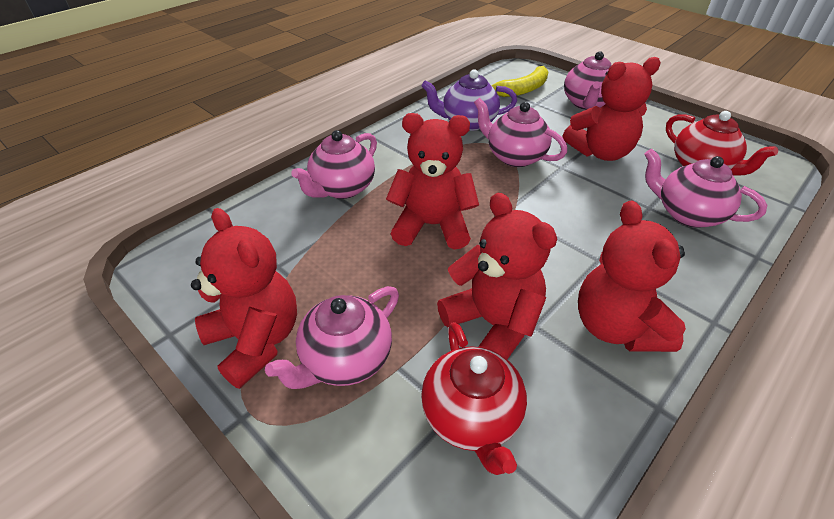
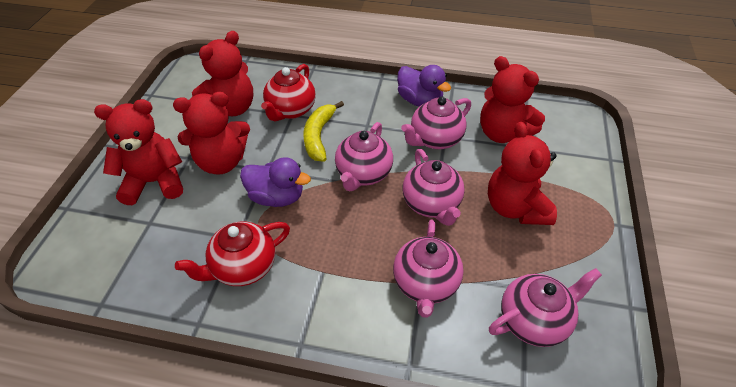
purple duck: none = 0 -> [240,157,311,207] [397,65,451,107] = 2
purple teapot: [422,69,517,131] = 1 -> none = 0

